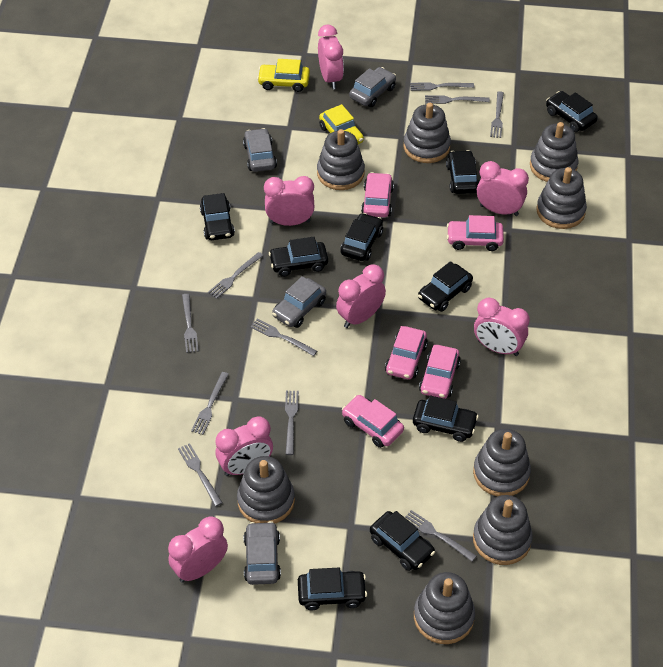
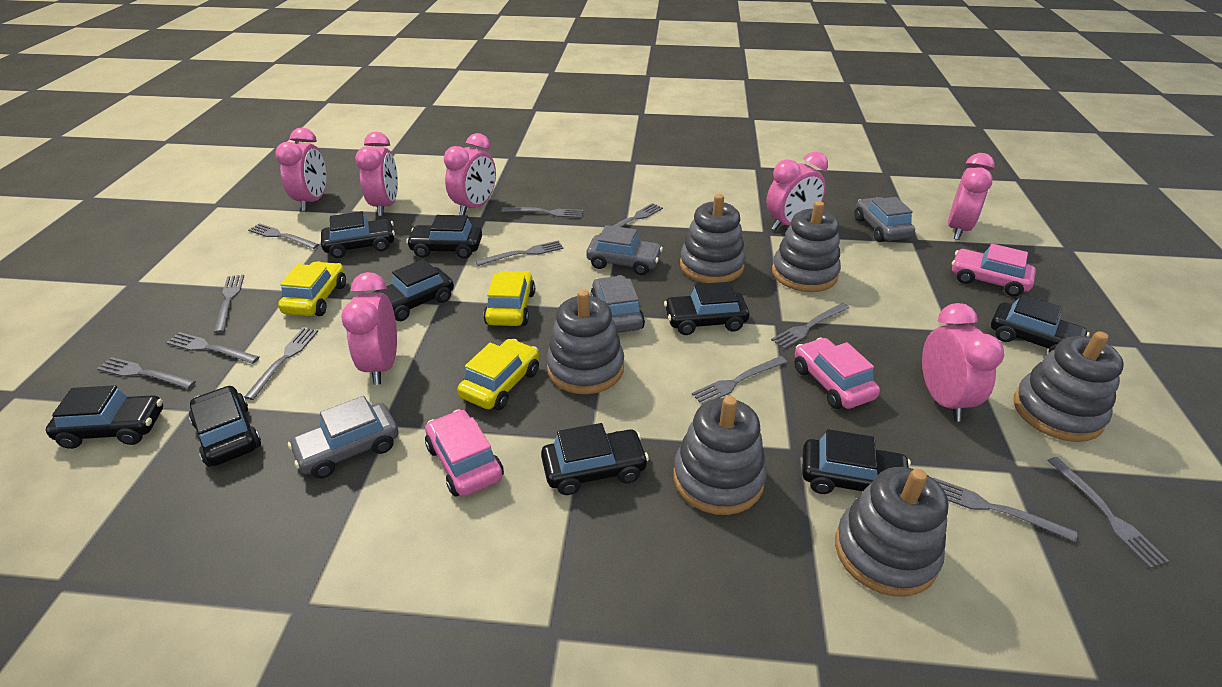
grey fork: [178,443,222,506] [182,294,199,353] [191,372,229,435] [208,252,264,299] [250,319,317,356] [285,391,299,455] [405,510,476,561] [410,82,474,91] [425,95,490,104] [490,91,504,138] = 10 -> [97,357,196,389] [166,332,259,364] [213,274,244,333] [244,328,318,400] [248,223,319,249] [476,241,564,266] [502,207,583,218] [599,203,663,235] [692,356,787,404] [771,303,849,349] [933,477,1077,542] [1047,457,1169,568] = 12
grey stacking toy: [237,456,295,523] [317,129,365,190] [404,103,451,163] [414,572,475,644] [473,429,531,496] [473,495,533,565] [530,122,578,182] [537,167,587,229] = 8 -> [546,290,624,394] [673,396,767,515] [680,194,746,283] [772,201,841,292] [835,467,949,597] [1014,331,1124,442] = 6
pink car: [342,395,404,448] [361,172,394,217] [385,326,428,380] [419,345,461,399] [447,215,504,251] = 5 -> [425,409,504,497] [794,338,880,409] [952,244,1036,297] = 3
yellow car: [257,59,310,92] [319,104,364,144] = 2 -> [278,261,346,316] [457,339,539,410] [483,271,535,326] = 3

